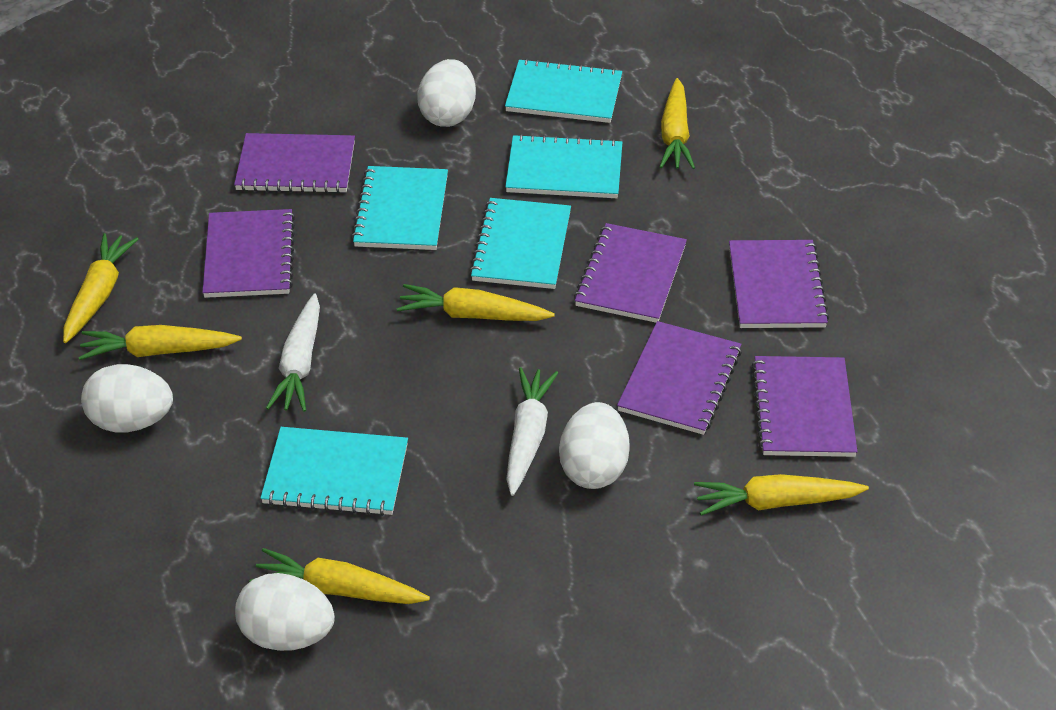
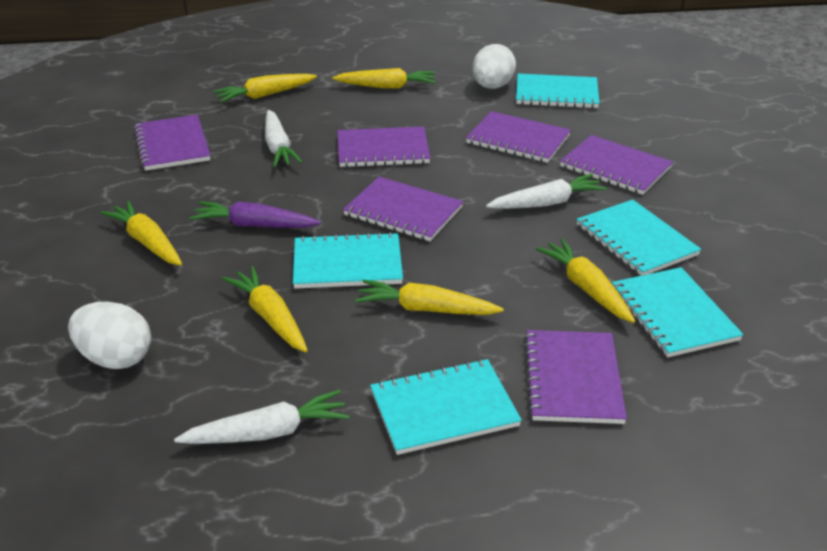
purple carrot: none = 0 -> [190,201,321,228] = 1
white carrot: [266,294,320,412] [506,367,558,496] = 2 -> [174,390,349,444] [265,110,303,167] [486,174,607,209] = 3
white egg: [81,364,173,433] [235,573,335,651] [417,59,476,127] [559,402,630,489] = 4 -> [68,302,151,369] [472,44,516,89] = 2

